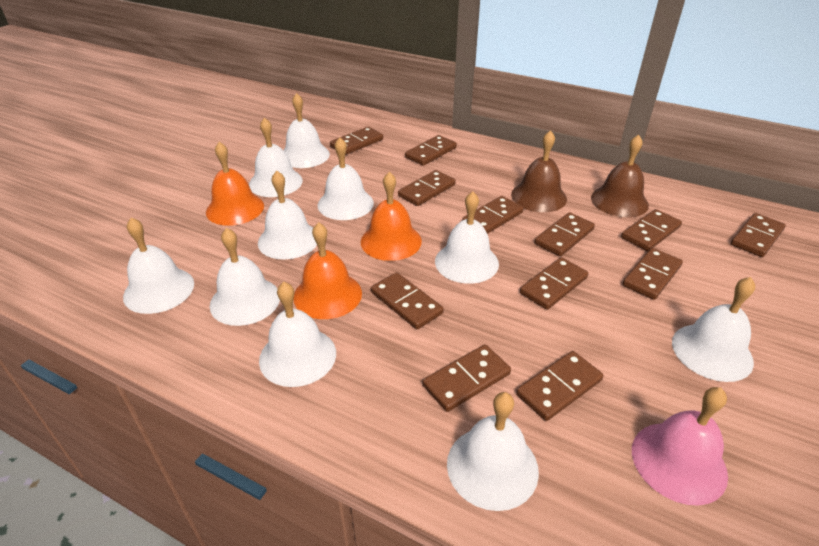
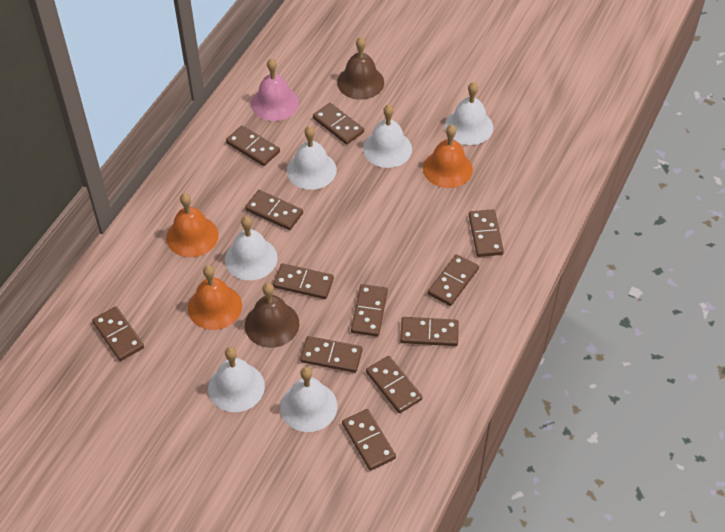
white bell: [123,217,194,314] [210,228,280,326] [249,118,303,197] [258,171,317,260] [259,281,336,387] [283,93,330,168] [318,137,374,220] [435,191,499,284] [447,392,539,511] [672,277,755,382] = 10 -> [208,347,265,412] [225,216,278,280] [280,367,337,432] [287,126,337,190] [363,104,412,168] [445,82,493,145] = 6

